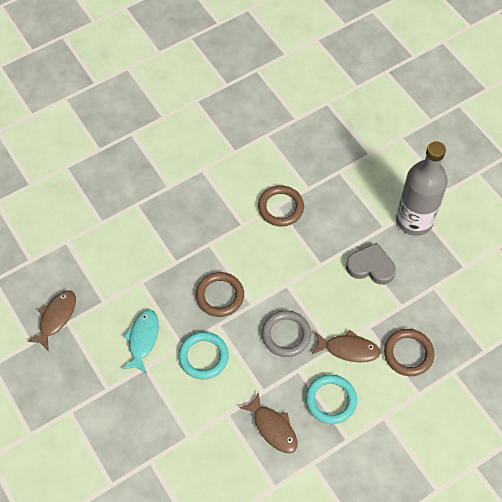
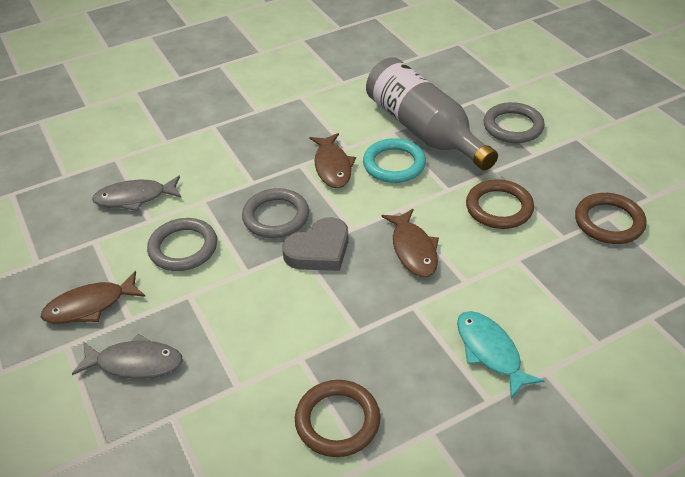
grey fish: none = 0 -> [72,334,183,379] [92,176,182,211] = 2
grey ring: [262,310,311,357] = 1 -> [147,218,217,271] [242,188,309,238] [484,102,545,143] = 3
turquoise ring: [178,332,229,380] [306,374,357,424] = 2 -> [363,138,426,183] = 1

